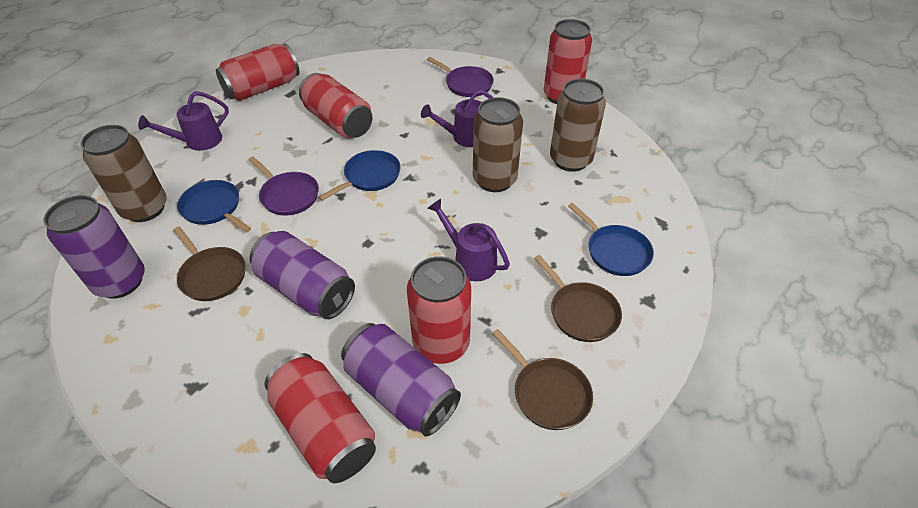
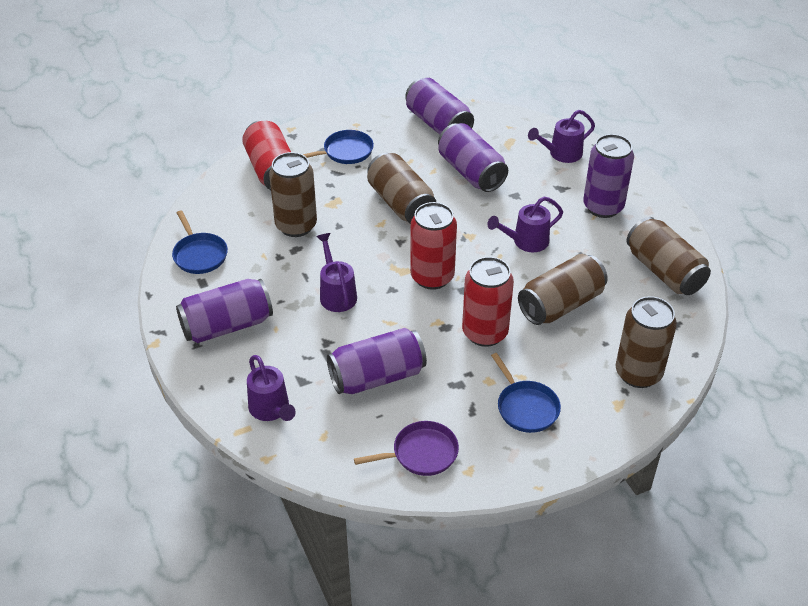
brown can: [81,125,167,222] [473,97,523,192] [550,79,606,172] = 3 -> [269,152,317,237] [367,153,436,224] [518,254,608,325] [616,296,677,388] [627,217,711,295] = 5
brown pan: [173,227,246,301] [492,329,593,430] [534,255,622,342] = 3 -> none = 0
purple can: [43,195,145,299] [250,231,355,319] [341,323,461,437] = 3 -> [176,279,273,343] [327,328,427,394] [405,78,474,135] [438,123,508,192] [583,134,634,218] = 5
purple pan: [249,157,319,215] [427,57,494,97] = 2 -> [354,421,459,476] = 1
purple watering can: [138,91,229,151] [421,90,494,147] [427,199,510,281] = 3 -> [247,355,296,421] [316,233,357,312] [487,197,563,252] [528,110,595,163] = 4
red can: [216,44,299,101] [265,353,376,483] [299,73,373,138] [407,256,471,364] [544,19,592,104] = 5 -> [242,120,291,190] [410,202,457,290] [462,257,514,347] = 3

